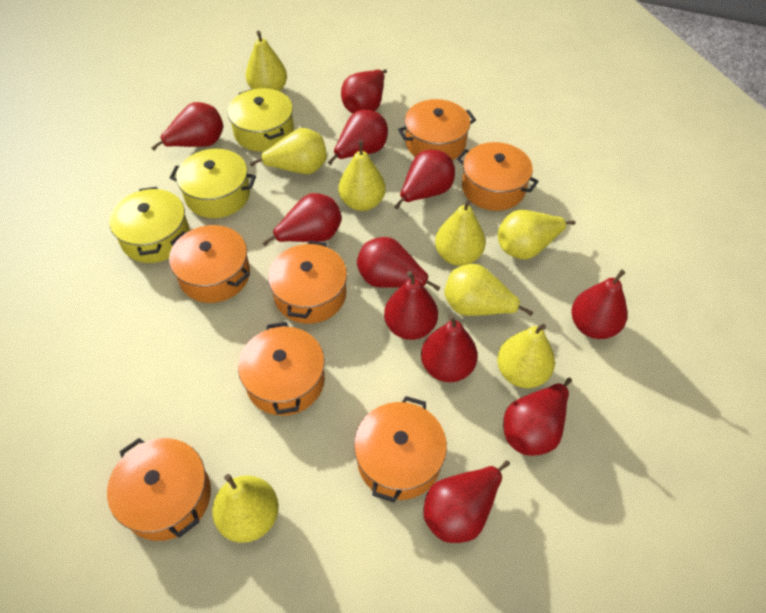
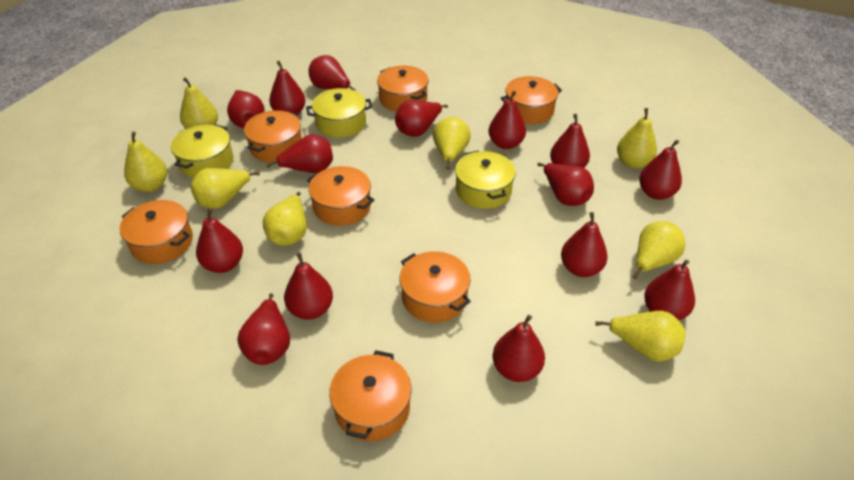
red pear: [151,102,223,151] [262,193,342,246] [328,110,388,165] [341,69,387,114] [357,237,440,291] [384,271,438,340] [394,150,455,209] [421,315,478,382] [424,460,510,543] [503,378,572,456] [571,270,628,339] = 11 -> [196,208,243,273] [227,90,265,128] [237,293,290,365] [266,134,333,173] [269,61,306,114] [284,253,333,320] [309,55,356,91] [395,100,448,137] [489,91,526,149] [492,315,545,382] [537,163,594,206] [550,114,590,168] [561,212,608,277] [639,140,682,200] [644,260,695,320] = 15

